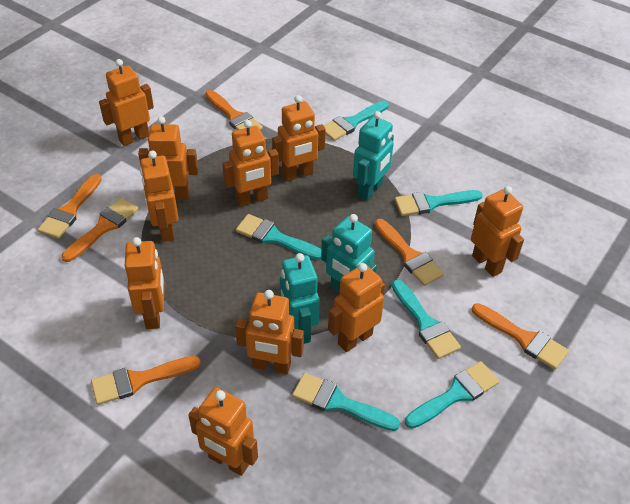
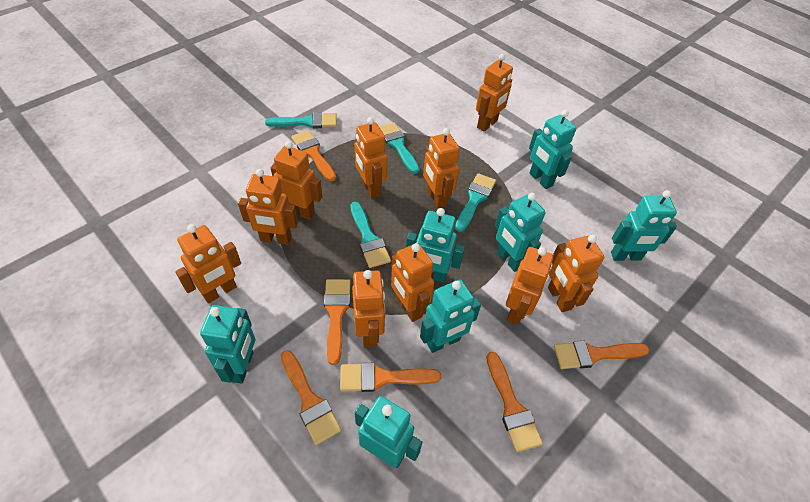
turquoise brush: [236,214,321,260] [292,373,400,431] [324,101,389,141] [392,279,461,359] [395,190,483,216] [405,361,500,429] = 6 -> [265,112,337,128] [350,202,391,268] [379,123,420,174] [455,173,496,232] = 4
turquoise robot: [280,253,320,344] [321,214,377,293] [353,111,394,201] = 3 -> [200,305,255,384] [355,396,422,468] [406,208,465,283] [420,280,481,353] [495,193,546,272] [529,110,576,189] [611,190,677,261] = 7

